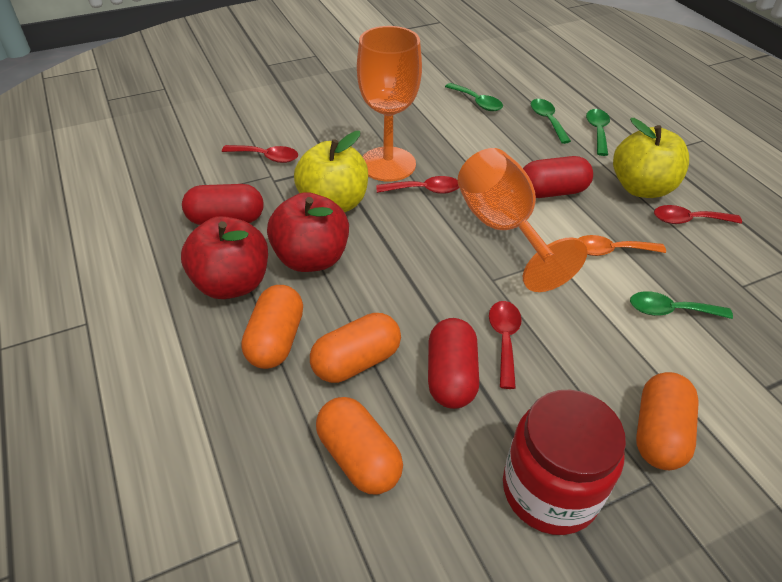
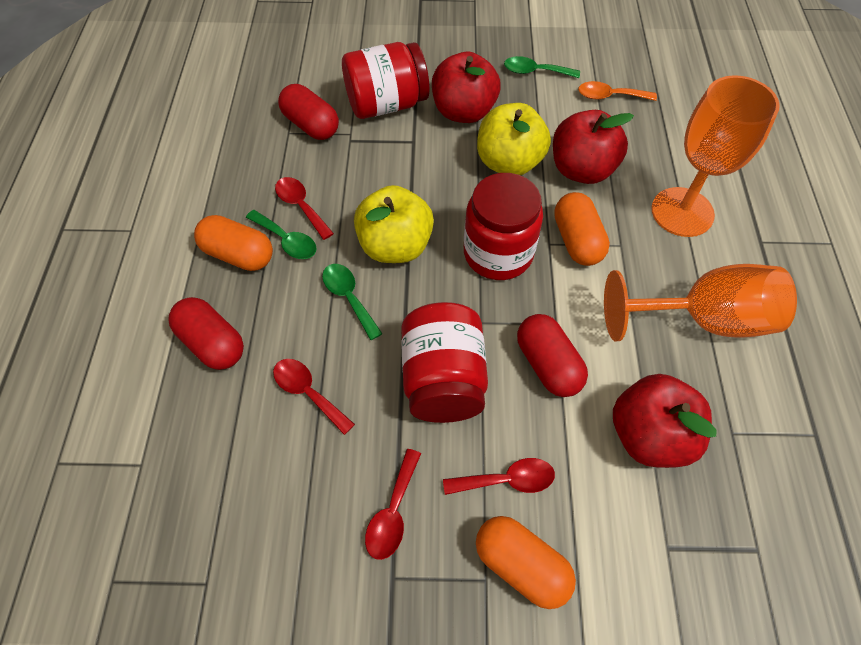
green spoon: [445,83,503,111] [531,99,571,144] [586,109,610,156] [630,291,733,319] = 4 -> [246,210,317,259] [322,264,383,340] [504,56,580,78] = 3
orange capsule: [241,285,303,369] [310,313,401,383] [316,397,403,494] [636,372,699,470] = 4 -> [194,215,273,271] [476,516,576,609] [554,192,610,266] = 3
red apple: [181,216,268,299] [267,192,349,272] = 2 -> [432,52,501,123] [553,110,634,184] [613,374,717,468] = 3
red jar: [503,390,626,535] = 1 -> [342,42,429,119] [401,302,488,423] [464,173,543,280] = 3

